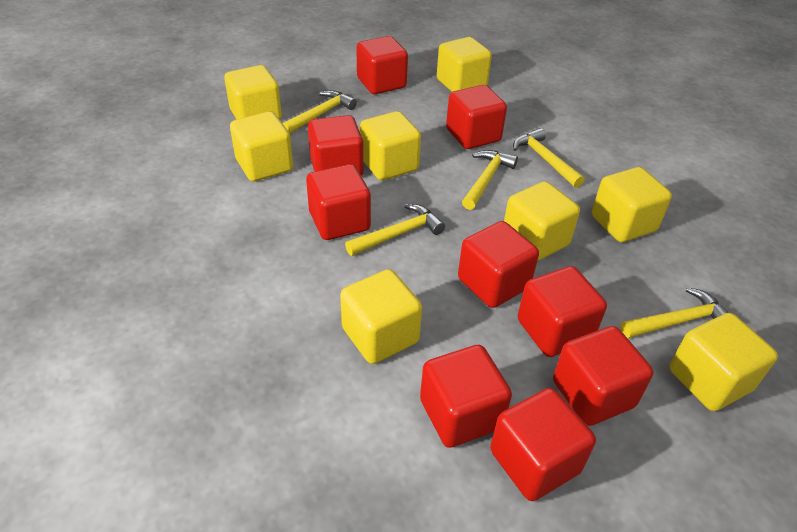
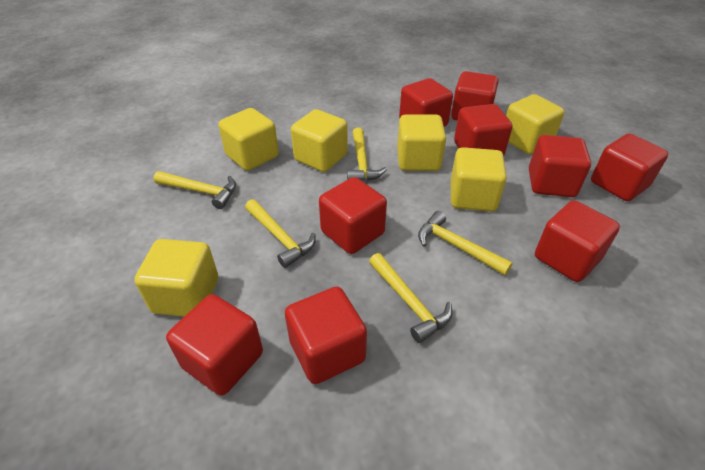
yellow cube: [224,65,282,119] [230,111,293,181] [340,269,422,364] [360,111,421,180] [437,37,492,92] [504,181,580,261] [592,167,672,242] [669,313,778,411] = 8 -> [134,239,218,316] [218,108,279,171] [291,109,348,172] [397,114,446,171] [450,147,507,211] [506,94,565,154] = 6

